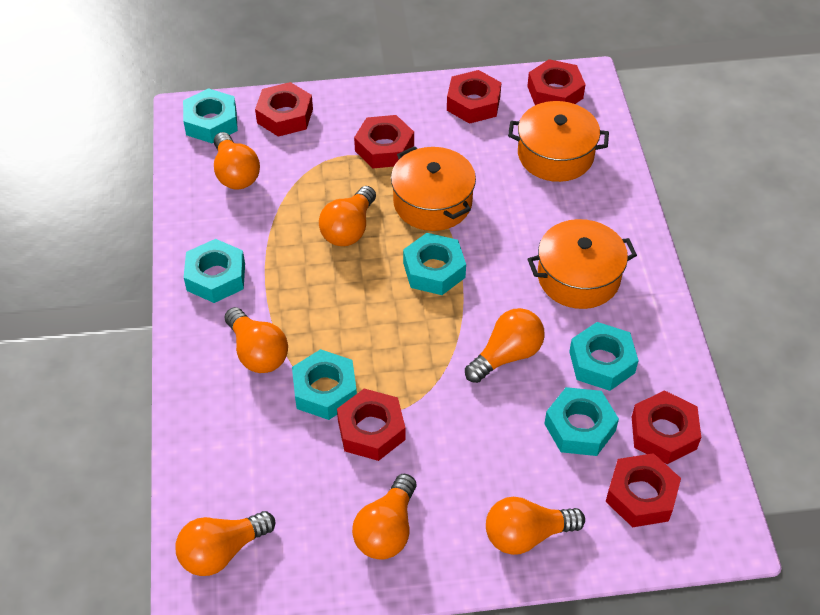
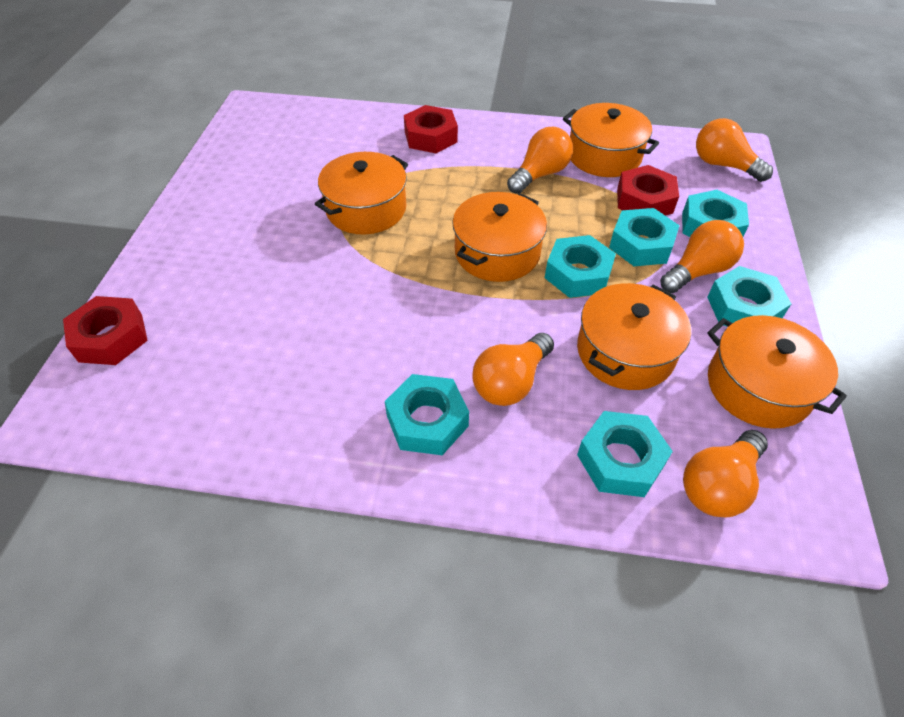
orange light bulb: [175,511,275,576] [214,132,260,189] [224,307,288,373] [319,186,376,246] [352,474,416,560] [465,308,545,383] [486,497,585,555] = 7 -> [472,333,554,406] [507,127,573,194] [660,220,744,293] [683,430,768,518] [696,118,773,182] = 5
orange pot: [391,146,476,231] [508,101,609,182] [528,219,637,309] = 3 -> [315,152,408,234] [452,192,547,282] [563,103,659,177] [577,283,691,390] [707,315,847,429] = 5
red nut: [255,82,313,137] [337,389,406,461] [354,115,414,168] [447,70,501,124] [527,59,586,105] [606,453,681,527] [632,390,701,464] = 7 -> [63,296,148,365] [404,105,458,153] [617,165,679,216] = 3

